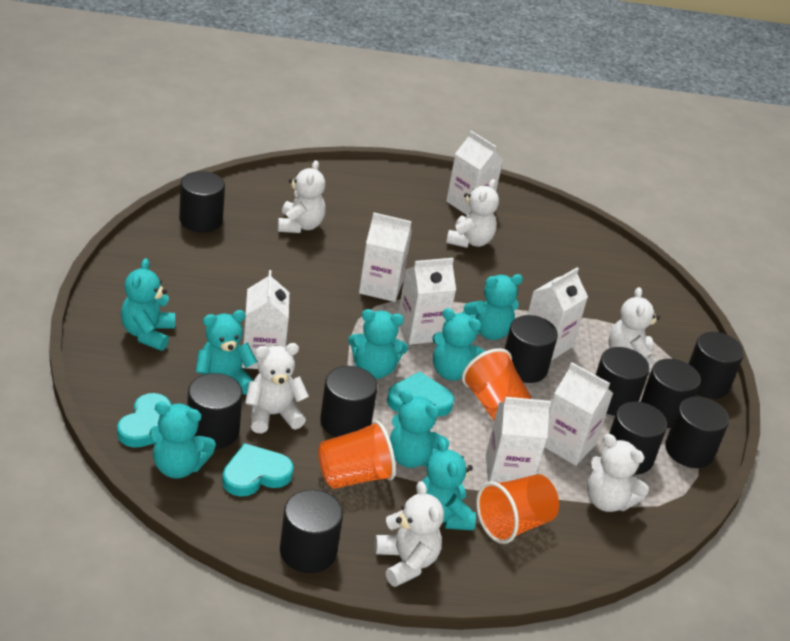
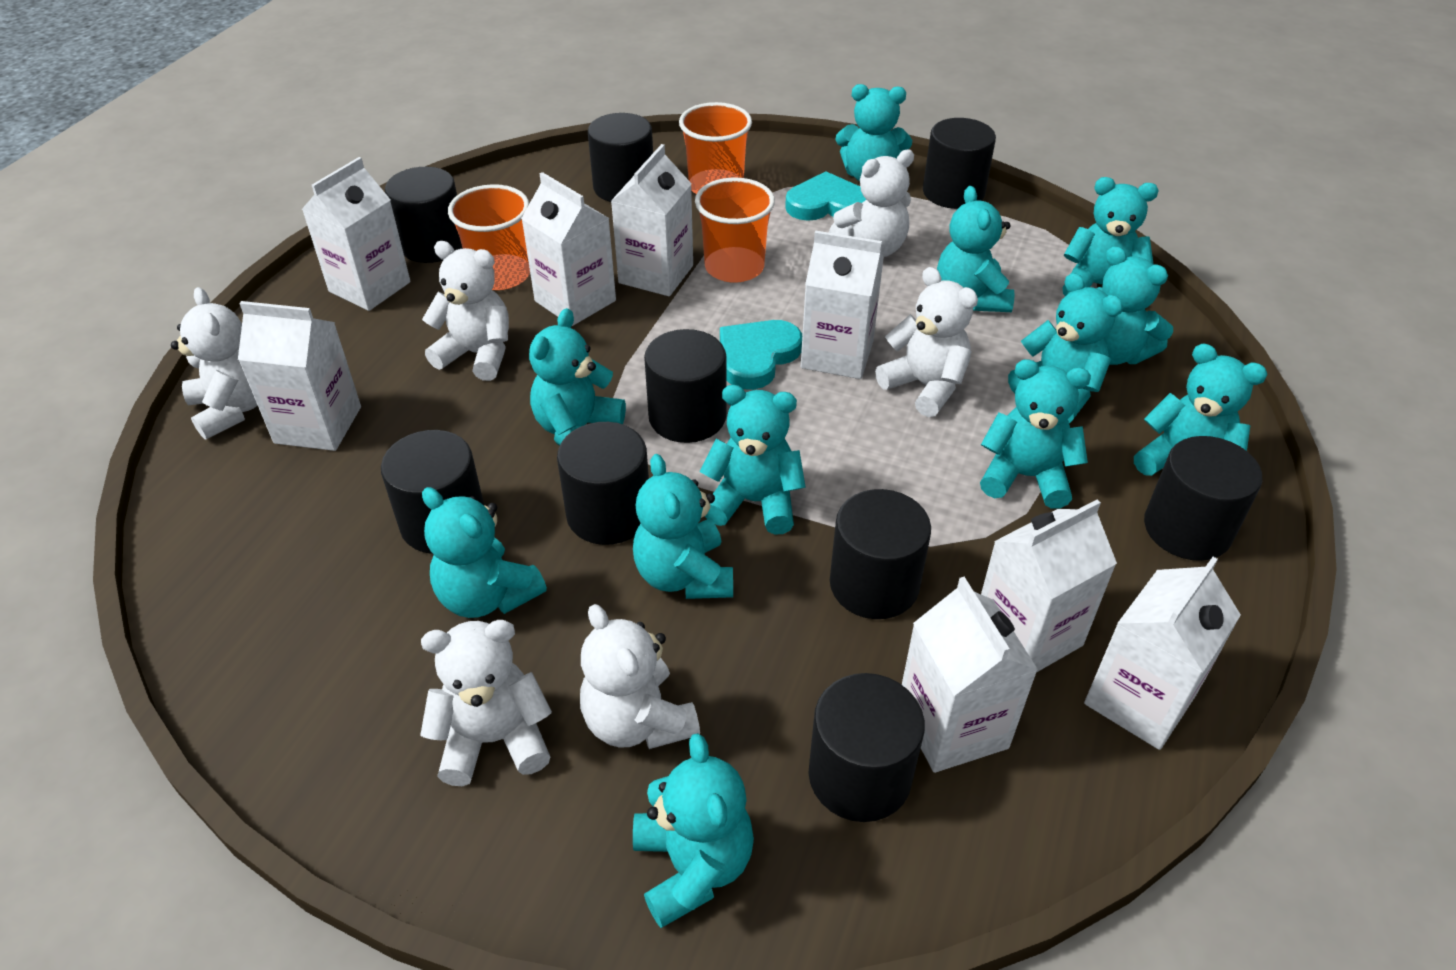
black cylinder: [179,171,225,232] [187,373,243,449] [280,490,343,573] [320,366,377,437] [505,315,558,383] [596,347,650,416] [605,401,667,474] [641,359,701,428] [665,396,729,468] [688,332,744,399] = 10 -> [381,430,484,554] [385,167,463,263] [557,422,649,545] [588,113,653,202] [644,329,726,443] [808,673,925,822] [830,489,931,619] [923,118,996,209] [1144,436,1262,561] = 9
turquoise heart: [117,393,172,448] [222,443,294,496] [387,371,454,417] = 3 -> [720,320,802,390] [785,171,866,221] = 2
turquoise teddy bear: [121,258,175,351] [149,402,216,479] [196,310,258,395] [348,309,408,379] [390,390,449,468] [422,438,476,530] [432,308,485,381] [462,274,523,340] = 8 -> [422,487,547,618] [529,308,626,446] [633,454,733,599] [633,733,754,928] [700,385,806,535] [836,84,912,181] [937,186,1015,312] [980,359,1091,509] [1008,273,1123,423] [1063,177,1158,296] [1097,246,1173,365] [1134,344,1267,476] = 12
white carton: [242,270,289,369] [359,212,412,302] [398,258,456,345] [446,131,503,215] [486,397,551,483] [527,267,588,361] [545,362,613,466] = 7 -> [238,301,361,451] [302,157,411,311] [521,172,616,326] [611,144,693,296] [801,230,884,379] [902,577,1038,773] [981,499,1117,673] [1084,557,1241,750] = 8

